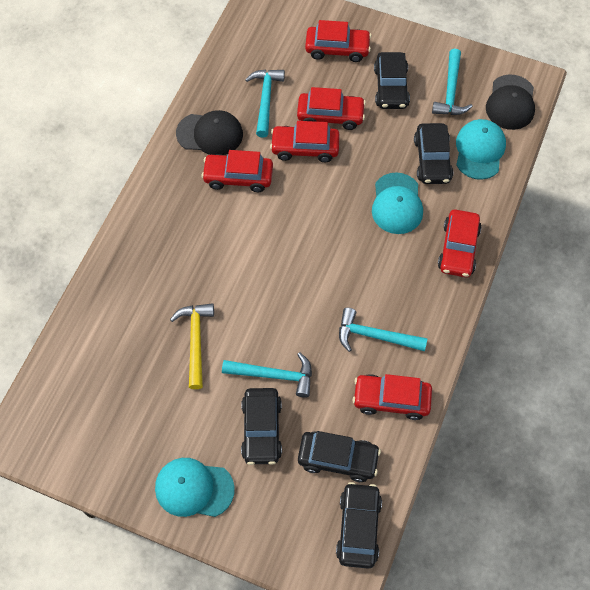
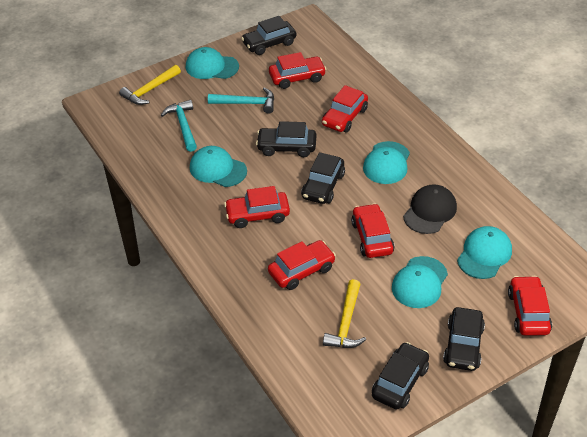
black cap: [176,110,243,155] [486,74,535,130] = 2 -> [403,184,457,234] = 1
turquoise cap: [155,458,235,517] [372,172,423,234] [456,119,506,180] = 3 -> [186,47,239,79] [190,146,247,187] [363,141,410,184] [392,256,448,308] [457,226,512,279] = 5
turquoise hammer: [222,352,312,398] [245,70,285,138] [339,308,428,352] [432,49,473,115] = 4 -> [161,100,197,152] [208,88,274,114] = 2
yellow hammer: [170,303,214,389] = 1 -> [119,65,181,105] [323,279,366,348] = 2

